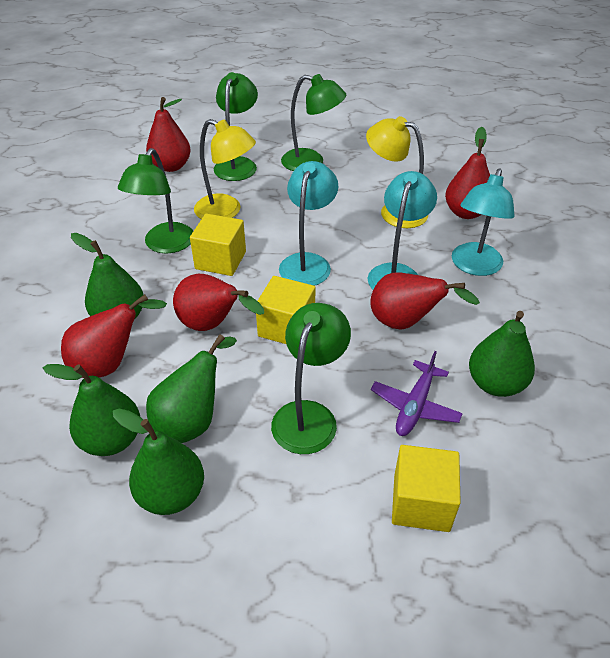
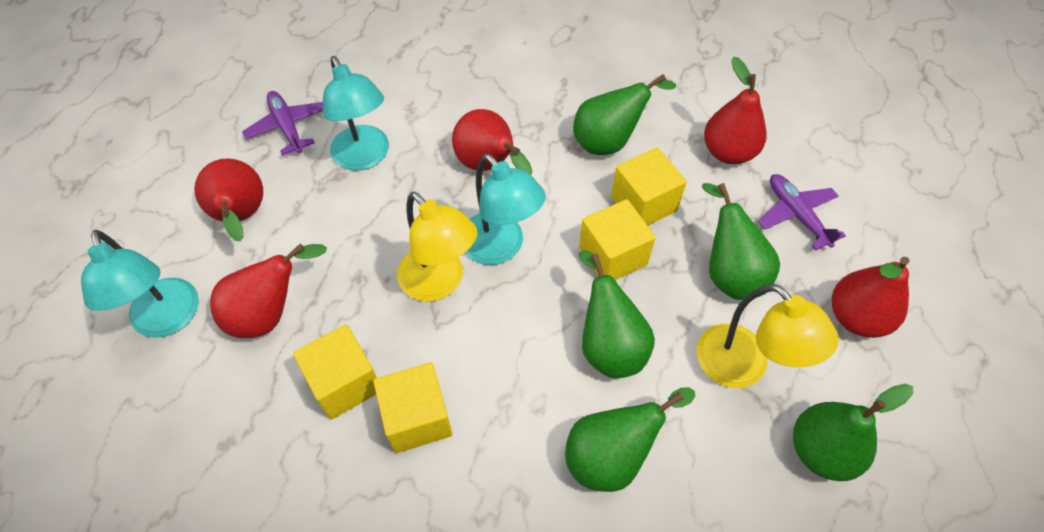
green lamp: [118,148,193,253] [214,72,258,181] [271,303,351,454] [281,74,346,171] = 4 -> none = 0
purple plane: [371,351,463,436] = 1 -> [242,91,323,156] [759,174,846,251] = 2
yellow cube: [190,214,246,276] [256,276,316,344] [392,445,461,532] = 3 -> [293,324,377,420] [373,362,452,453] [579,199,656,280] [611,147,687,226] = 4

